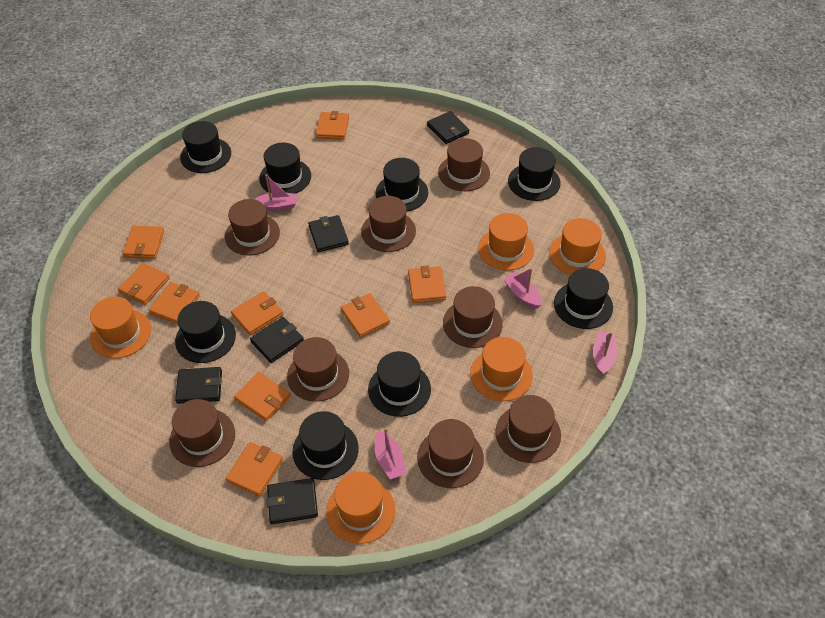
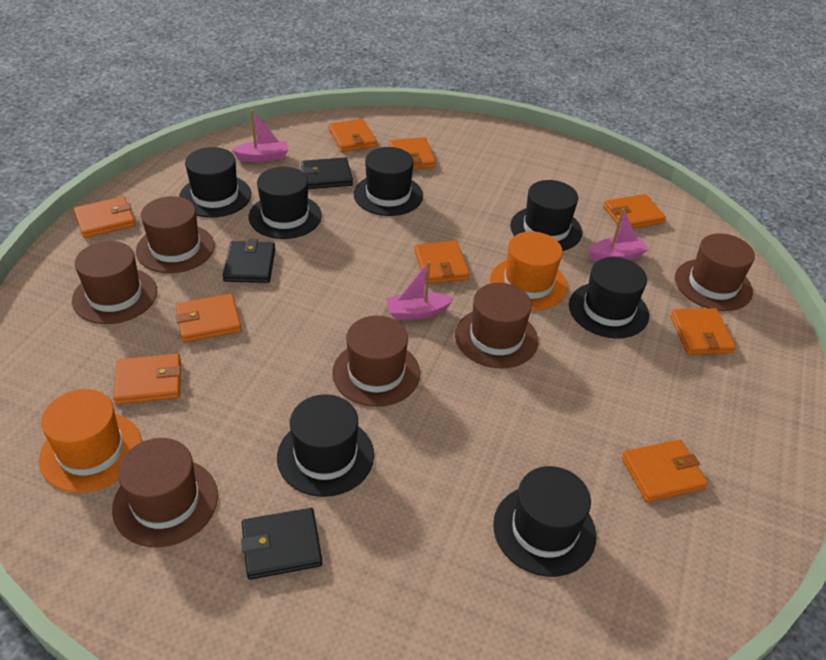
black hat: [175,301,236,363] [180,121,231,173] [259,143,311,194] [292,411,359,480] [368,351,431,417] [376,158,428,212] [508,147,561,201] [554,268,613,329] = 8 -> [179,147,251,218] [249,167,322,239] [277,394,374,497] [354,147,423,216] [493,466,596,577] [510,180,582,251] [569,257,649,339] = 7
black wallet: [175,367,222,404] [250,317,304,363] [266,478,318,524] [308,215,349,252] [427,111,469,144] = 5 -> [222,239,275,283] [241,508,322,580] [301,157,353,189] = 3
brown hat: [169,399,235,467] [225,199,280,255] [287,337,349,402] [361,196,416,252] [417,419,484,488] [438,138,490,191] [443,286,503,348] [496,395,561,463] = 8 -> [72,241,157,324] [112,438,218,547] [136,196,215,273] [332,316,420,407] [455,283,538,368] [675,233,755,311] = 6
orange hat: [90,297,151,359] [326,472,395,544] [470,337,533,401] [478,213,534,271] [549,218,606,275] = 5 -> [39,389,142,492] [490,231,568,310] = 2
pink boat: [255,175,297,211] [375,428,406,479] [504,268,542,309] [593,331,617,375] = 4 -> [232,109,288,162] [386,261,454,320] [588,208,649,261] = 3

